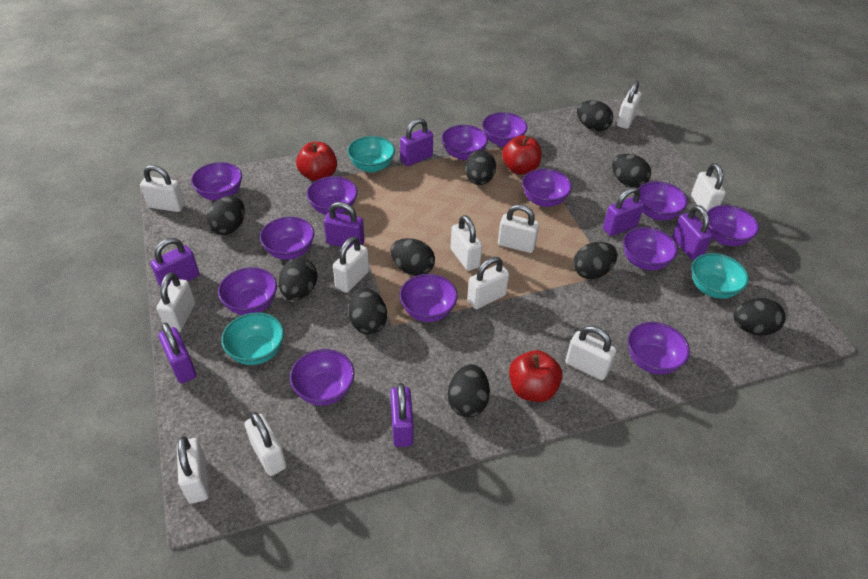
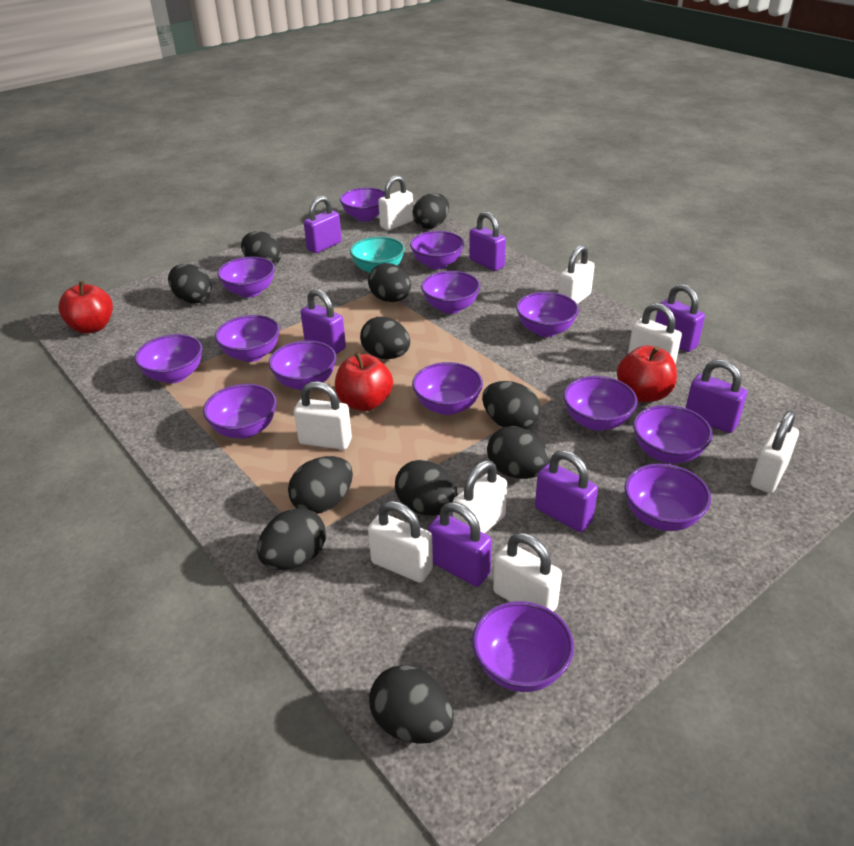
black egg: [207,195,245,235] [279,258,317,300] [348,288,387,335] [391,238,435,276] [448,364,490,417] [465,150,496,185] [573,242,618,279] [577,100,613,132] [612,154,651,188] [734,298,786,336] = 10 -> [168,264,212,304] [241,231,282,266] [257,508,326,570] [288,456,353,514] [360,317,410,359] [368,263,411,302] [369,665,454,744] [395,460,458,516] [413,193,449,229] [482,381,541,430] [487,426,550,479] = 11
purple bowl: [191,162,242,201] [218,267,277,315] [260,217,314,260] [290,349,355,405] [306,176,358,215] [399,274,458,322] [442,125,488,160] [482,112,528,147] [522,169,572,207] [623,227,678,270] [627,322,690,374] [638,181,688,220] [707,205,759,246] = 13 -> [134,334,202,383] [203,384,277,439] [215,315,280,362] [217,257,275,298] [269,341,336,390] [340,188,385,222] [410,231,464,269] [412,362,483,415] [421,271,481,314] [472,601,574,692] [516,292,579,337] [563,376,638,431] [624,464,711,531] [633,405,713,463] = 14
turquoise bowl: [221,312,284,365] [347,136,395,173] [691,253,749,299] = 3 -> [350,237,405,274] = 1
white padlock: [140,165,185,212] [157,272,195,332] [177,436,209,503] [245,412,287,476] [333,236,369,293] [451,215,482,271] [467,257,509,309] [498,204,539,253] [565,326,616,380] [617,81,641,129] [691,163,726,212] = 11 -> [294,381,352,450] [368,501,433,583] [378,175,414,230] [453,460,507,533] [493,533,562,612] [558,245,595,304] [628,303,682,364] [751,411,799,493] = 8

